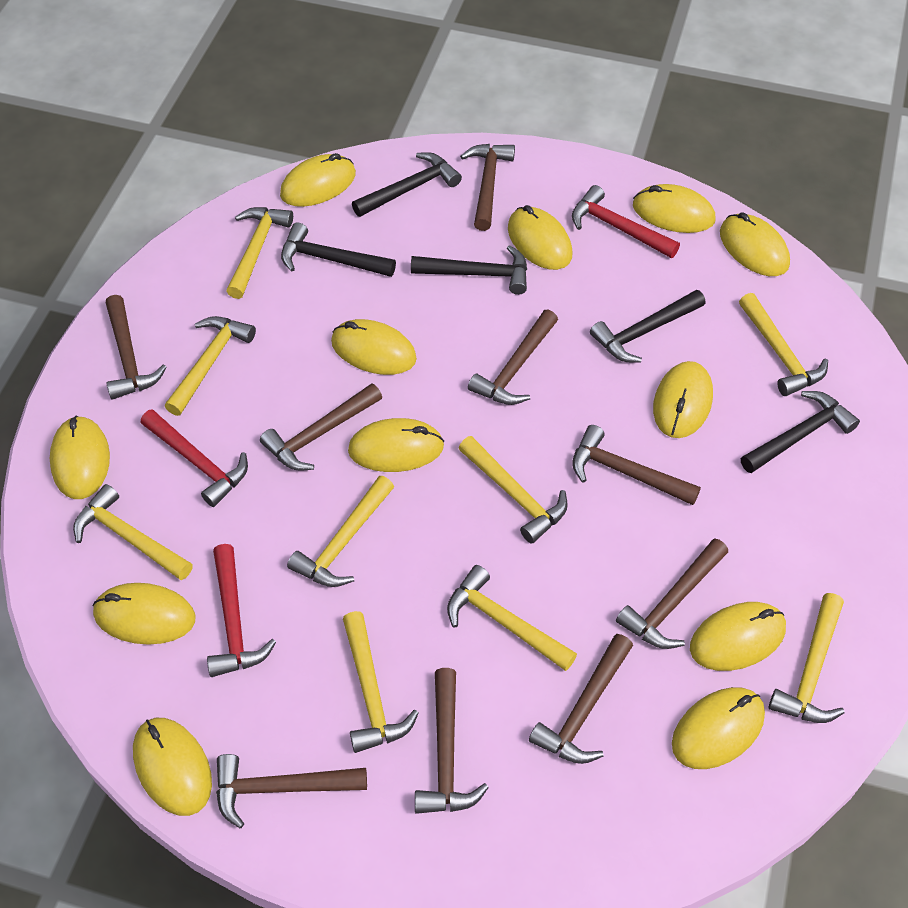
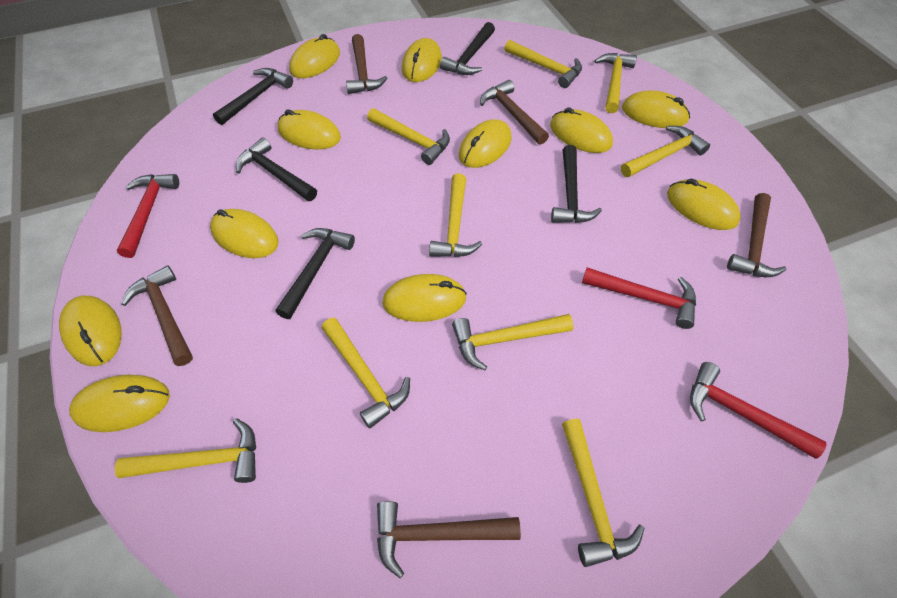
brown hammer: [106,295,167,400] [216,754,367,828] [260,383,382,471] [415,668,489,814] [460,144,515,231] [468,310,558,405] [529,634,633,764] [572,425,701,505] [616,538,728,649] = 9 -> [121,266,193,366] [346,34,387,94] [377,501,521,578] [480,80,549,145] [727,193,786,277] = 5
yellow mouse: [50,416,110,499] [93,583,196,645] [133,718,212,816] [280,153,356,207] [331,319,417,375] [348,418,444,472] [508,205,573,270] [633,184,715,233] [653,361,713,438] [672,687,765,769] [690,602,786,671] [720,212,790,276] = 12 -> [59,296,122,366] [69,375,170,432] [210,209,279,258] [278,110,341,150] [289,34,340,78] [382,274,467,322] [402,38,442,82] [459,119,512,168] [550,107,613,153] [622,90,690,128] [667,179,741,230] = 11

